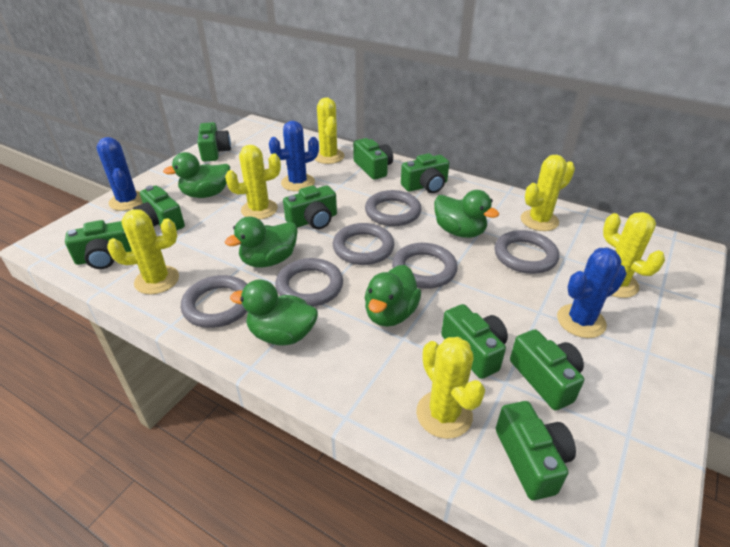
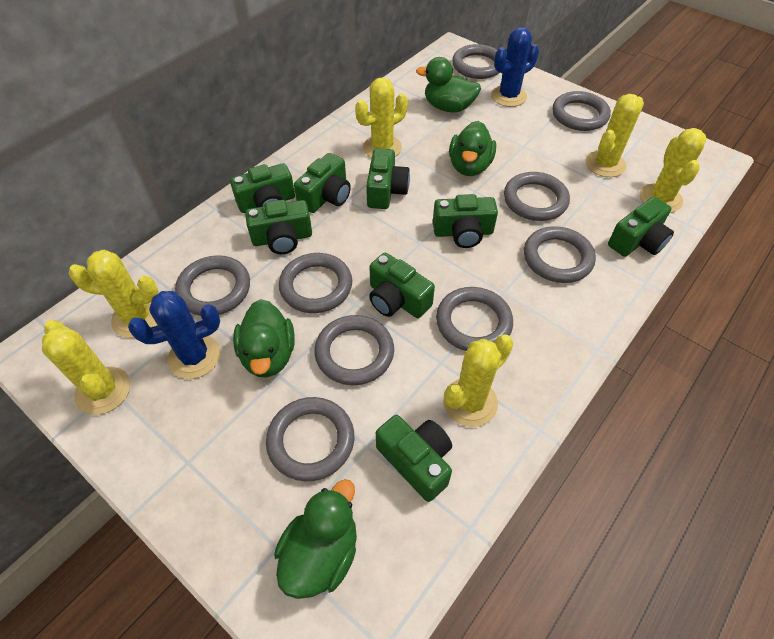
blue cactus: [97,137,143,211] [269,121,319,191] [557,248,627,338] = 3 -> [128,291,221,379] [491,27,539,107] = 2
green camera: [65,220,132,269] [133,185,185,231] [197,122,231,162] [283,185,337,229] [353,138,393,180] [401,153,449,193] [441,304,508,379] [496,401,576,500] [510,329,584,410] = 9 -> [230,163,295,213] [245,200,312,254] [294,153,351,213] [366,148,410,209] [369,253,435,318] [376,415,452,502] [433,194,498,248] [608,197,674,257] = 8
green duck: [163,152,230,198] [225,216,298,267] [230,280,318,346] [365,265,421,327] [434,190,499,238] = 5 -> [233,299,295,378] [274,479,357,599] [416,57,481,112] [449,121,496,176] = 4
grey ring: [181,275,247,328] [275,258,343,307] [333,223,394,265] [365,190,421,226] [392,243,458,289] [494,230,559,274] = 6 -> [175,255,250,316] [266,397,354,481] [279,253,352,313] [314,315,394,385] [436,287,513,351] [452,44,500,79] [504,172,570,221] [524,226,596,283] [552,91,611,131] = 9

